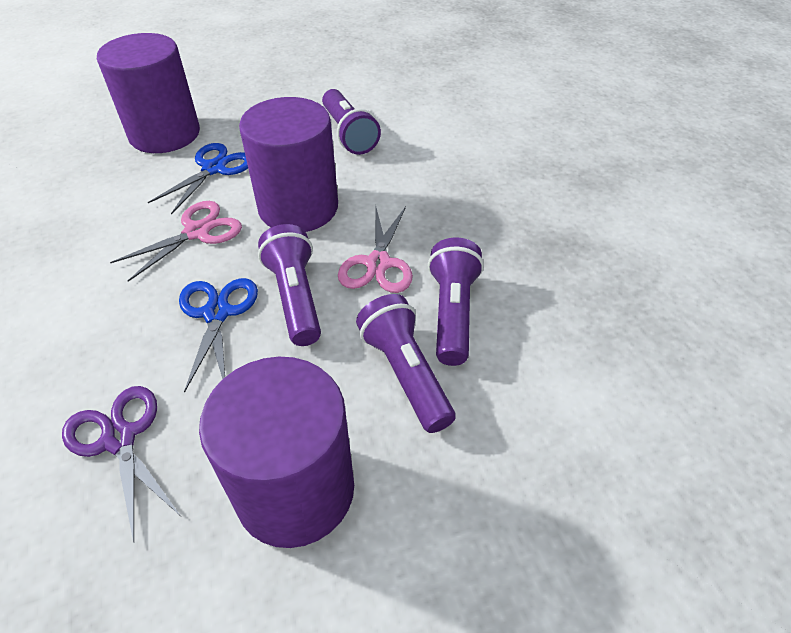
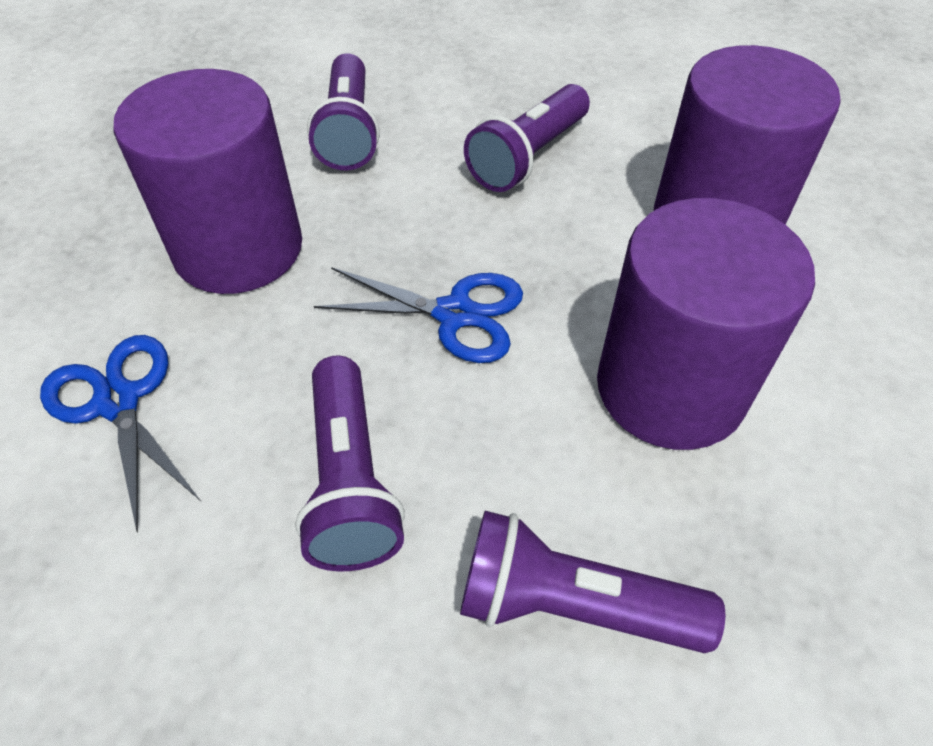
pink scissors: [110,201,242,282] [338,206,413,293] = 2 -> none = 0
purple scissors: [62,386,180,542] = 1 -> none = 0

